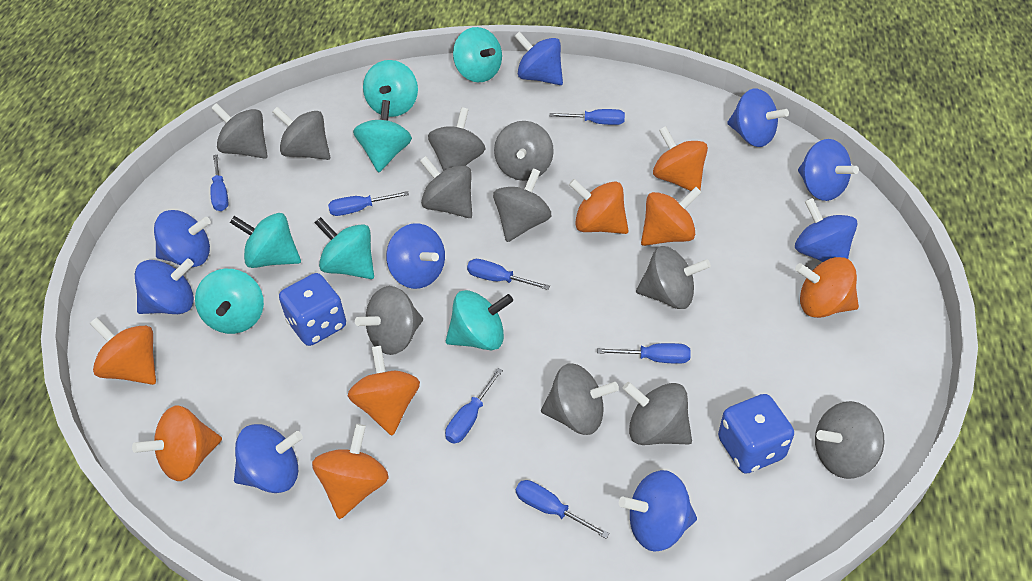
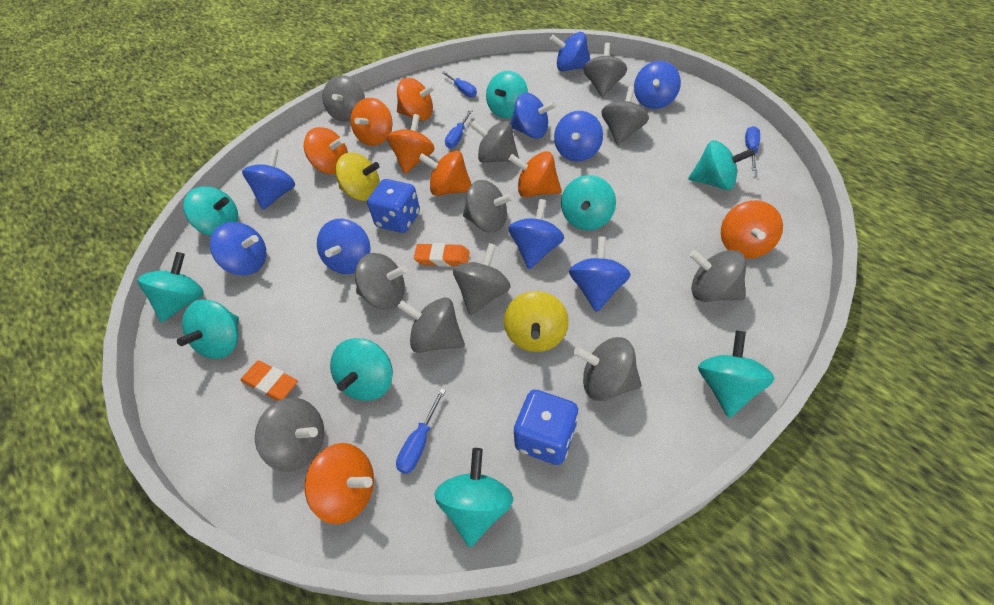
blue screwdriver: [210,155,228,211] [328,191,409,216] [445,368,503,444] [467,259,550,290] [516,480,610,539] [550,109,625,125] [597,343,691,364] = 7 -> [396,389,446,474] [441,71,477,98] [445,110,473,149] [745,126,760,171] = 4
orange eraser: none = 0 -> [240,360,298,401] [414,243,470,267] = 2
turquoise spinning top: [195,269,264,334] [230,213,301,268] [315,217,374,279] [353,100,412,172] [363,60,418,117] [446,290,513,351] [453,27,502,82] = 7 -> [137,252,204,322] [177,299,239,359] [184,186,238,236] [330,338,393,401] [434,448,513,547] [486,71,528,118] [561,175,616,230] [688,140,755,190] [698,330,775,418] = 9
yellow spinning top: none = 0 -> [335,153,380,201] [504,291,569,352] = 2

